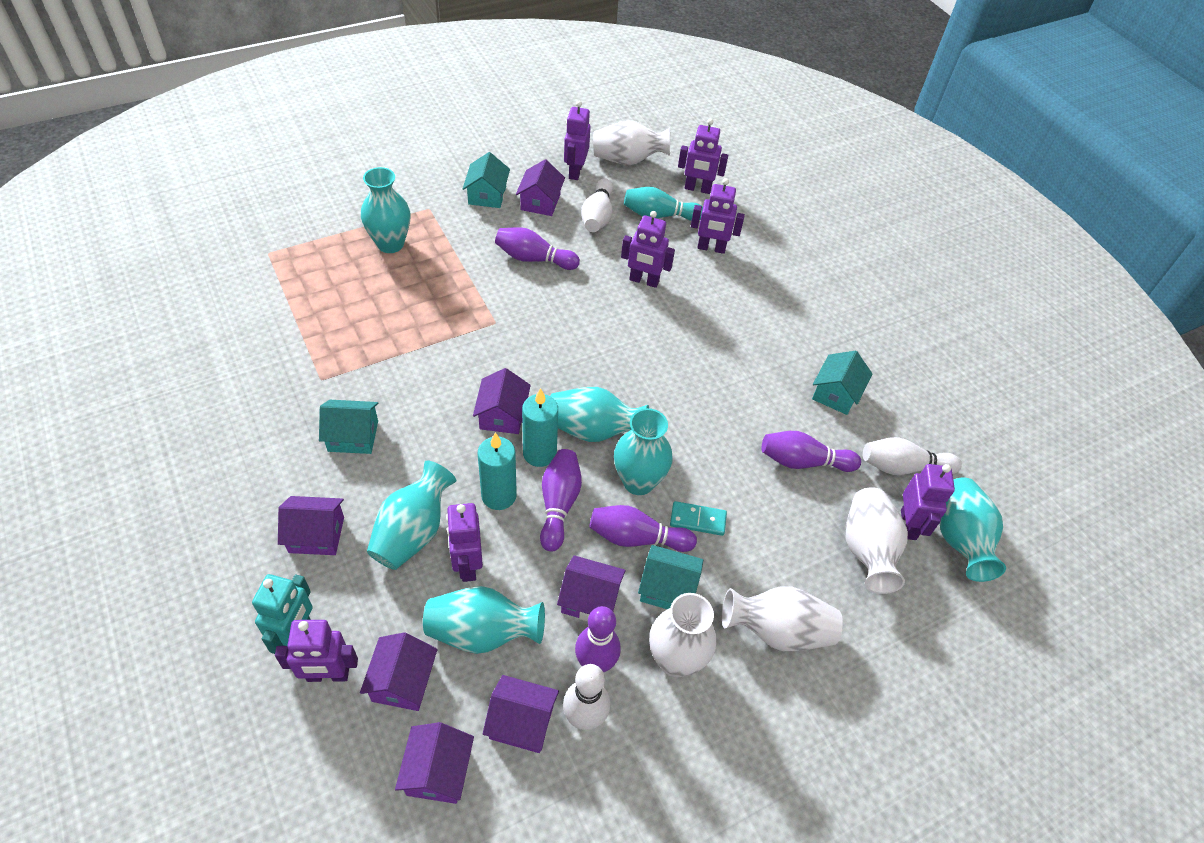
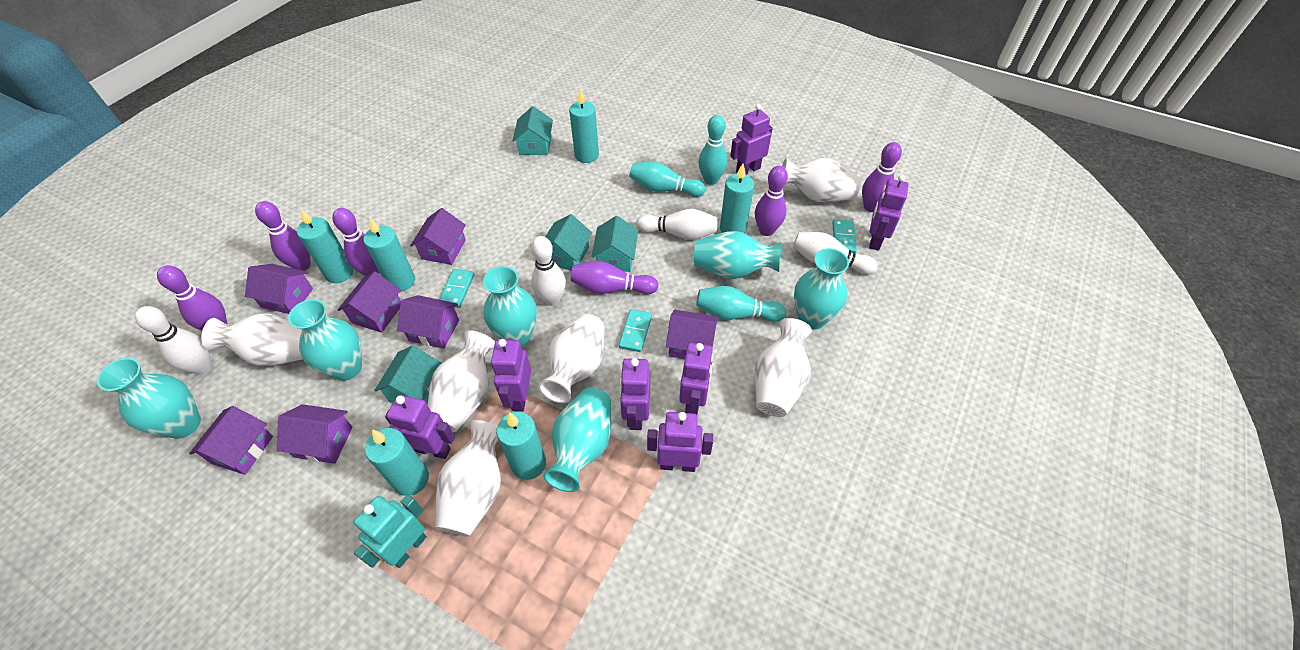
purple bowling pin: [495,227,580,270] [540,449,582,551] [575,606,621,672] [589,505,697,552] [761,431,861,472] = 5 -> [157,265,227,331] [255,201,311,271] [332,208,379,276] [571,261,659,294] [755,166,788,236] [862,142,902,212] = 6
turquoise bowling pin: [624,187,703,221] = 1 -> [629,161,705,197] [696,286,786,322] [698,115,728,185] = 3
turquoise candle: [477,432,517,510] [522,388,558,467] = 2 -> [297,208,354,283] [364,217,415,292] [365,428,429,496] [496,412,546,480] [569,89,599,163] [720,164,754,233] = 6
turquoise domino: [670,501,727,536] = 1 -> [439,269,474,308] [619,309,652,352] [832,219,857,254] = 3
white bowling pin: [563,664,610,730] [581,178,613,232] [863,437,962,475] = 3 -> [135,306,211,374] [531,236,566,306] [636,209,717,240] [793,232,878,275] = 4
white vase: [593,120,670,165] [649,593,716,678] [722,586,843,652] [845,487,908,594] = 4 -> [201,313,303,366] [428,330,495,432] [435,420,501,537] [538,314,605,403] [755,318,812,417] [782,158,861,202] = 6

